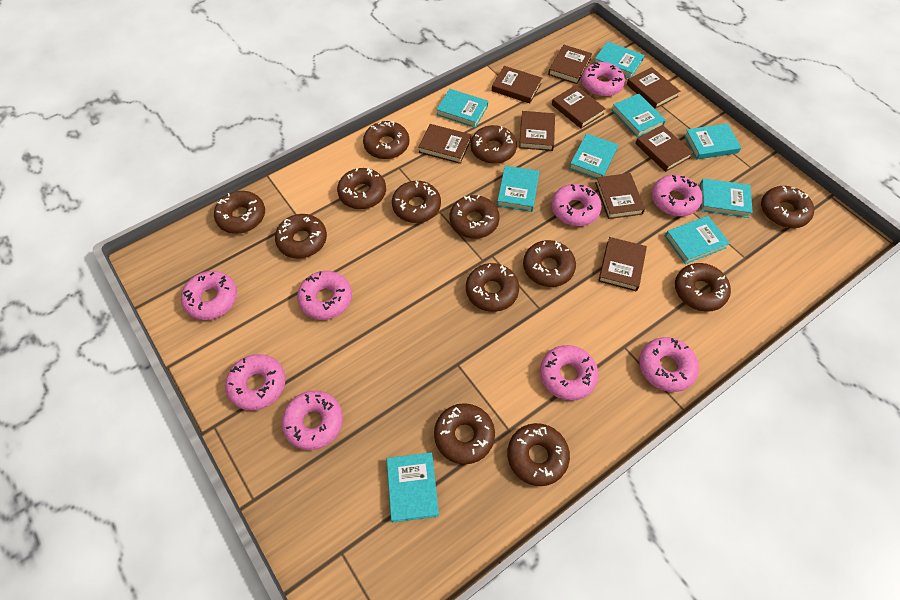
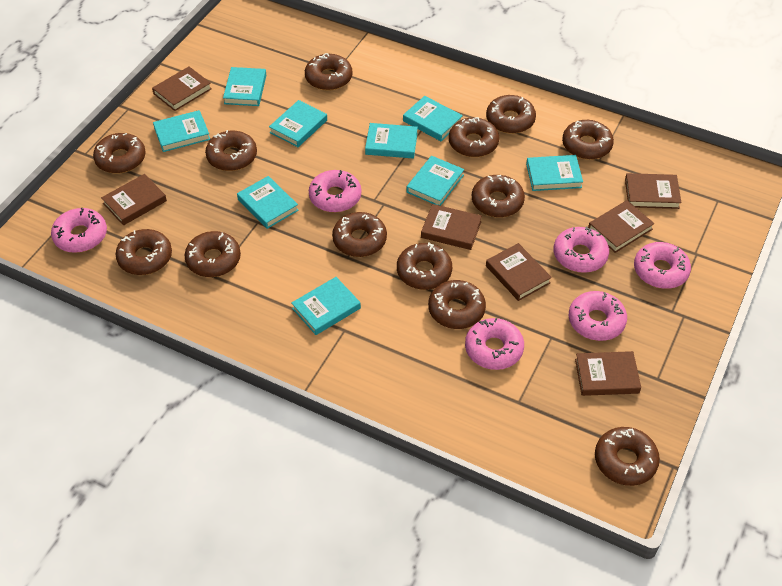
brown book: [418,124,471,164] [492,66,542,103] [519,111,555,151] [548,45,592,84] [552,85,606,129] [595,173,645,219] [598,237,647,291] [627,67,680,109] [635,125,693,172] = 9 -> [101,174,167,226] [152,67,212,111] [421,204,482,250] [486,243,552,301] [575,351,641,396] [588,200,655,253] [625,173,682,209] = 7
pink donut: [181,271,237,320] [225,354,285,411] [281,391,343,450] [297,271,352,320] [540,345,598,401] [551,184,602,226] [581,62,625,97] [639,337,699,392] [652,175,702,217] = 9 -> [51,208,107,253] [309,170,361,213] [465,318,524,370] [554,226,609,273] [569,291,627,341] [634,242,691,289] = 6

